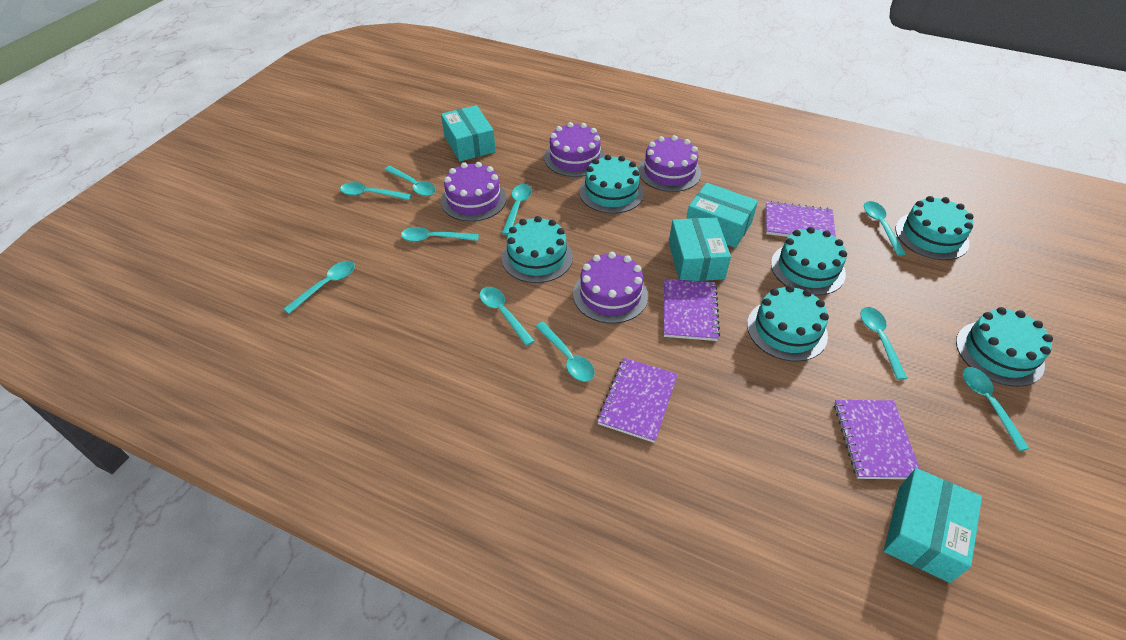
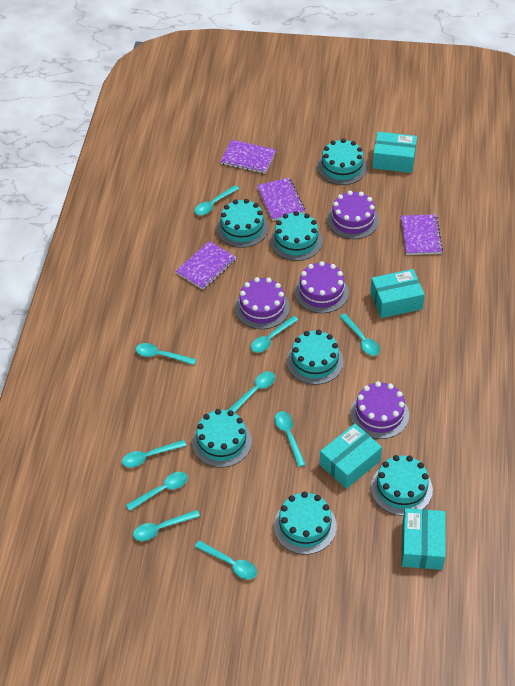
turquoise cake: [502,216,573,283] [579,155,644,214] [747,285,829,362] [771,227,847,296] [895,196,974,260] [956,307,1053,387] = 6 -> [192,409,252,467] [217,199,268,248] [270,211,323,261] [274,491,337,555] [287,330,344,385] [317,138,367,185] [371,455,433,516] = 7

